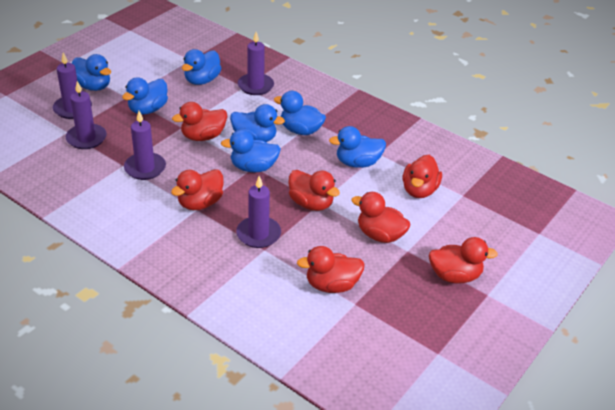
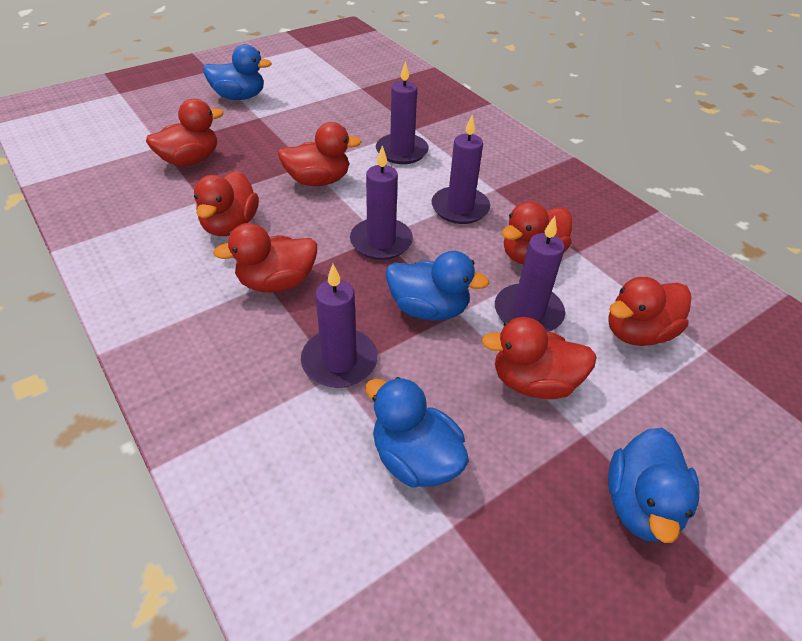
blue duck: [72,54,111,91] [122,77,168,115] [182,49,221,85] [221,130,281,172] [230,104,285,142] [274,91,326,135] [329,126,386,168] = 7 -> [203,44,272,100] [365,377,469,488] [386,251,489,321] [608,428,700,543] = 4

